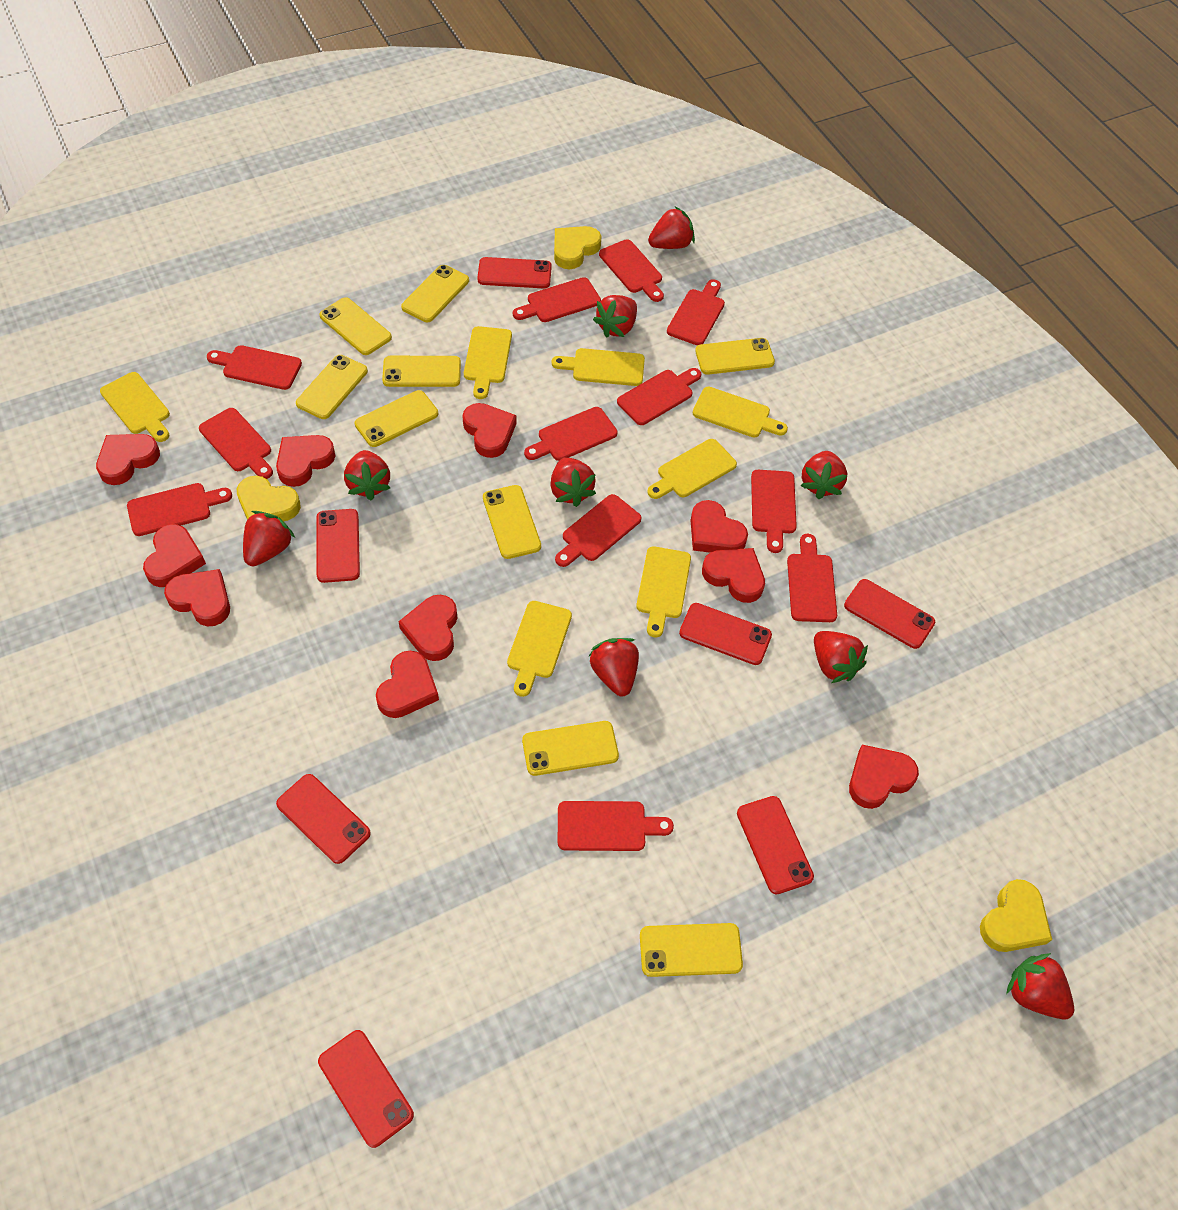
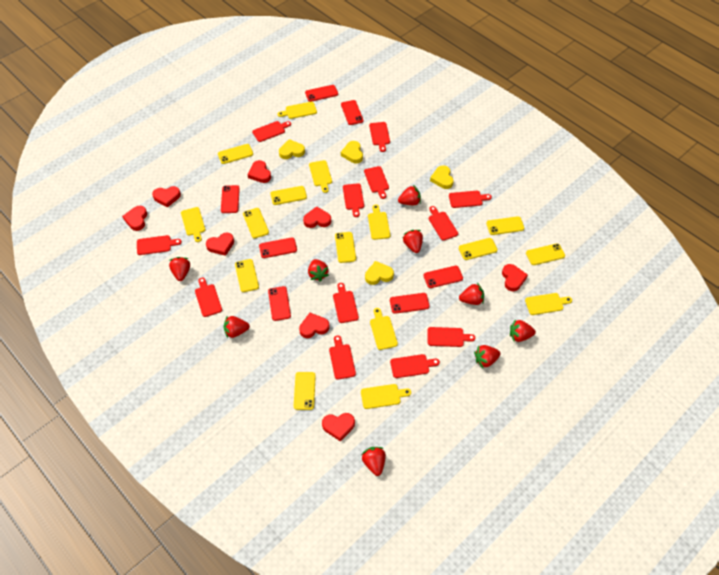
red heart: [96,434,160,485] [143,524,206,587] [164,569,230,626] [276,435,335,487] [376,651,439,718] [398,595,458,661] [462,403,517,458] [691,500,748,553] [702,548,765,603] [849,745,919,809] = 10 -> [122,206,147,231] [152,186,181,208] [206,232,234,256] [248,160,271,183] [299,313,330,338] [303,206,331,228] [322,413,355,441] [502,264,528,291] = 8
yellow heart: [237,476,301,521] [554,226,601,269] [980,879,1052,952] = 3 -> [279,139,305,159] [341,141,363,163] [365,261,394,285] [430,165,453,189] = 4

